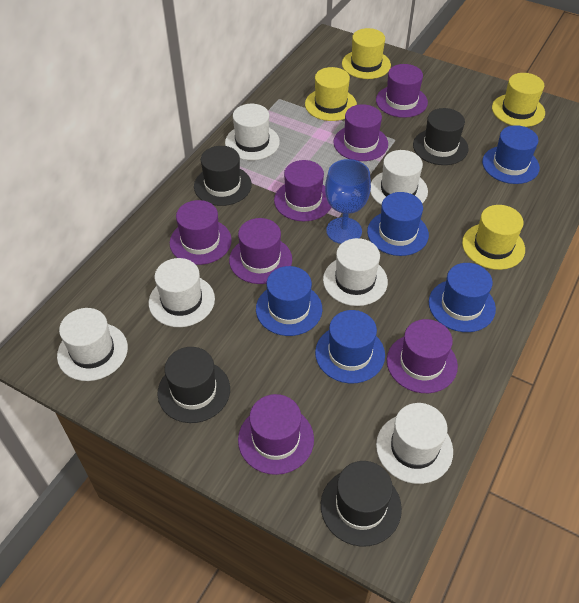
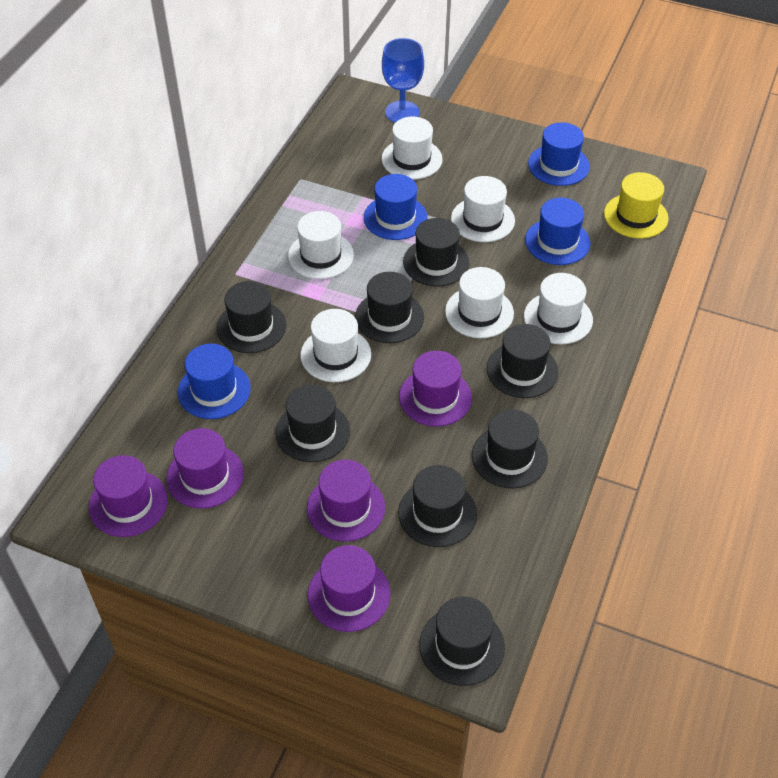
black hat: [157,347,230,423] [194,146,252,206] [321,461,402,547] [413,108,468,165] = 4 -> [217,281,286,353] [275,385,350,462] [355,272,424,343] [398,465,477,547] [403,218,469,287] [419,596,505,686] [472,409,548,489] [487,324,559,398] = 8
blue hat: [256,266,322,336] [315,310,385,383] [367,192,429,256] [429,263,496,332] [482,125,540,184] = 5 -> [178,344,251,419] [364,174,428,240] [525,198,591,265] [528,122,590,186] = 4
purple hat: [170,200,232,265] [229,218,292,284] [238,394,314,475] [274,160,331,221] [333,104,388,161] [376,64,428,118] [387,319,458,393] = 7 -> [89,455,168,537] [166,428,244,509] [307,460,385,542] [308,545,391,632] [399,351,472,427] = 5
yellow hat: [305,67,357,121] [342,28,391,79] [462,205,525,270] [492,73,545,127] = 4 -> [604,172,669,238] = 1

